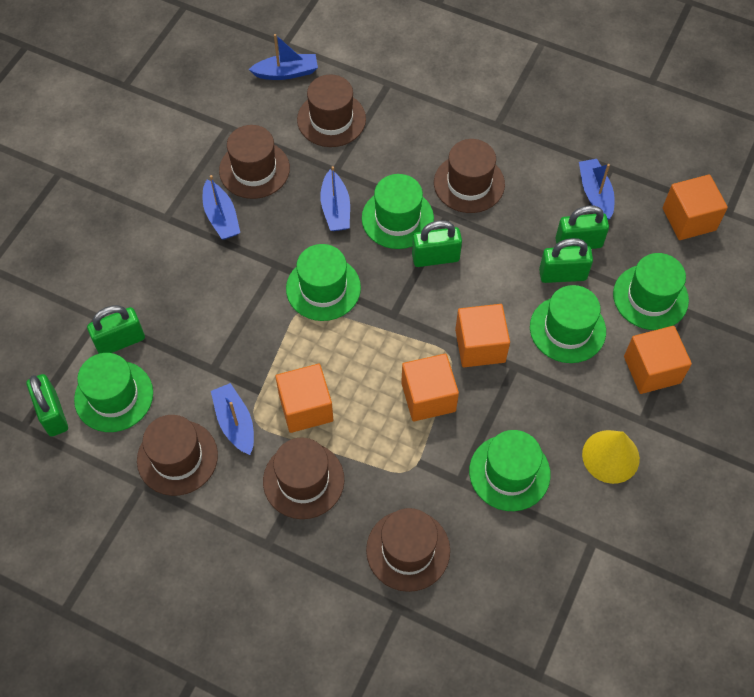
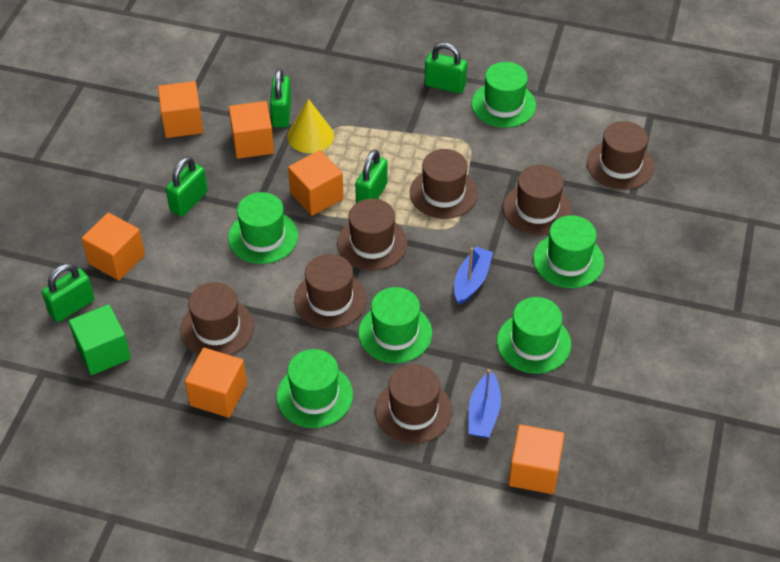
blue boat: [203,175,240,239] [211,383,254,455] [248,34,318,80] [320,166,350,231] [579,159,615,220] = 5 -> [454,247,493,304] [469,369,501,438] = 2
brown hat: [137,415,218,496] [219,125,290,199] [263,438,344,519] [297,75,366,147] [366,508,450,592] [434,139,505,213] = 6 -> [180,282,254,355] [294,254,367,329] [337,199,407,271] [375,364,452,444] [410,149,478,219] [503,165,572,235] [587,121,654,190] = 7
green cube: none = 0 -> [69,304,131,375] = 1
orange cube: [275,364,333,433] [401,353,459,421] [455,304,510,367] [624,326,692,394] [662,174,728,240] = 5 -> [82,213,145,280] [158,81,203,138] [185,348,247,418] [229,101,274,159] [288,150,344,216] [508,424,565,494] = 6

